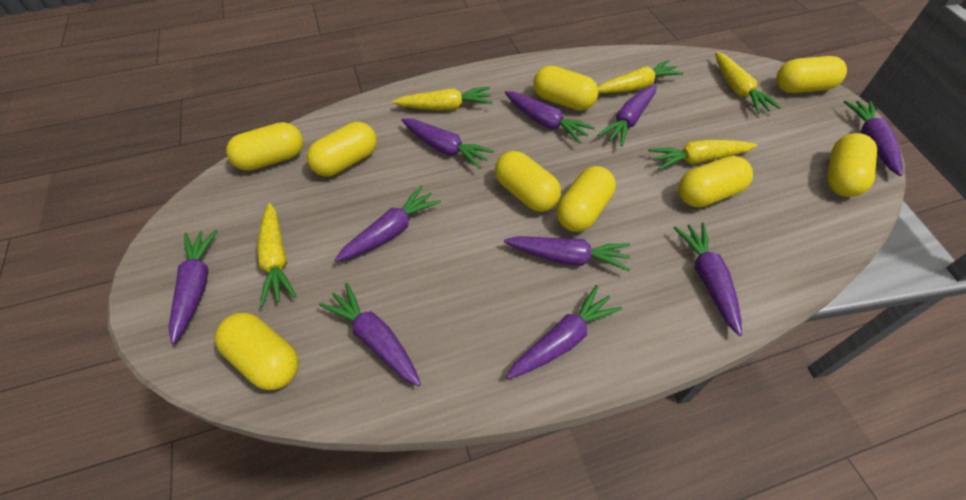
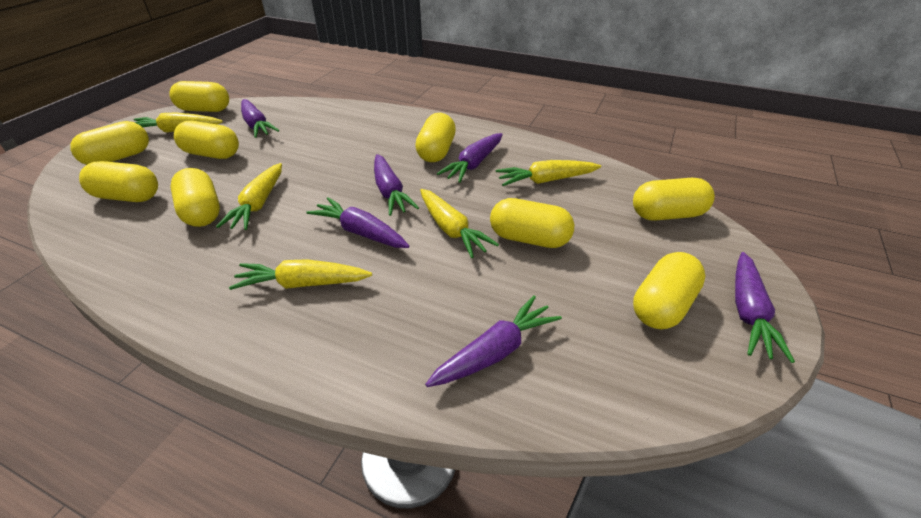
purple carrot: [168,229,218,344] [319,283,421,386] [335,185,441,262] [401,118,494,169] [504,236,630,271] [505,91,595,143] [506,285,623,379] [597,85,657,146] [673,223,742,336] [844,100,903,176] = 10 -> [241,99,279,138] [306,197,409,248] [374,154,419,216] [425,295,562,387] [437,133,503,183] [735,252,795,363] = 6

